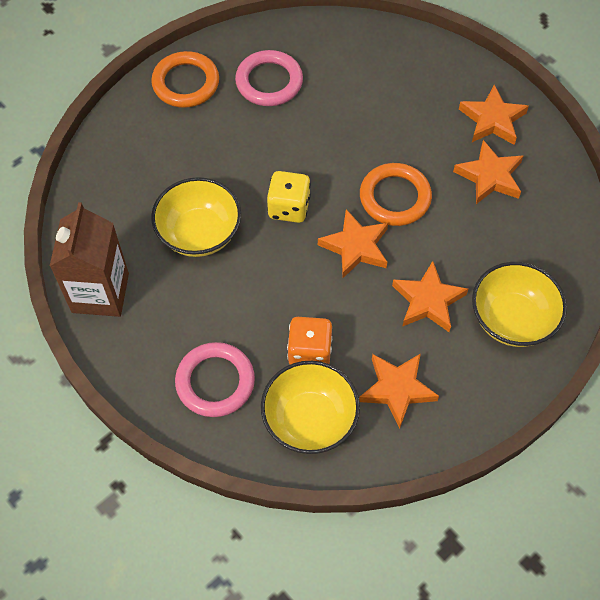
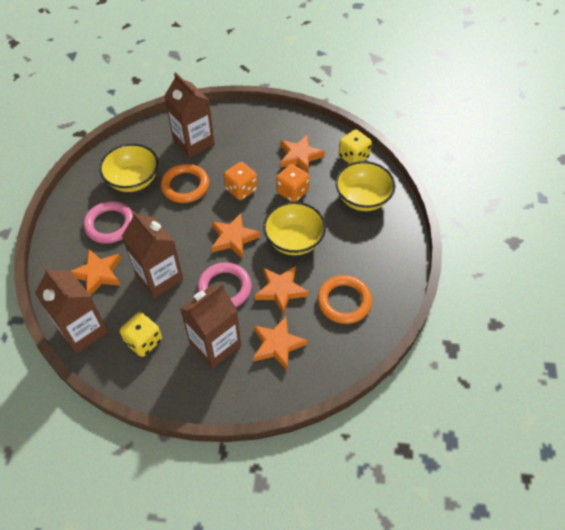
brown carton: [50,202,129,317] = 1 -> [35,267,108,354] [122,211,183,298] [164,72,215,158] [180,283,241,368] = 4
orange dice: [287,317,332,365] = 1 -> [224,162,257,200] [276,164,310,202] = 2
yellow dice: [267,171,311,223] = 1 -> [120,312,162,357] [339,130,372,164] = 2

